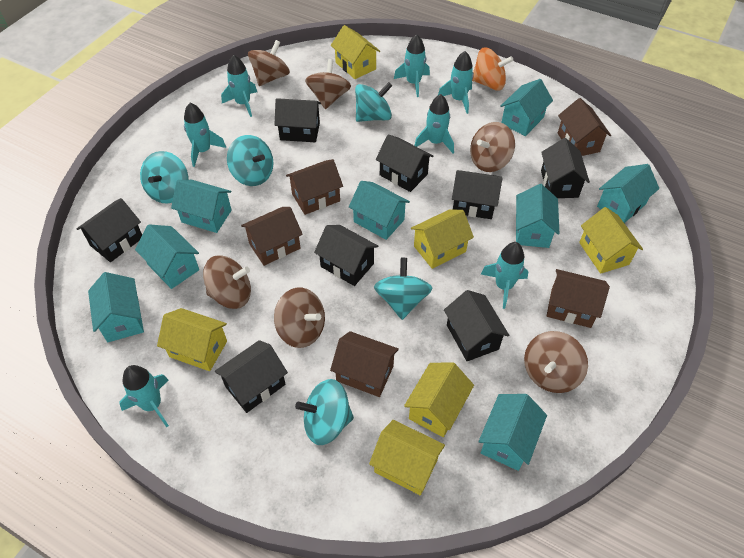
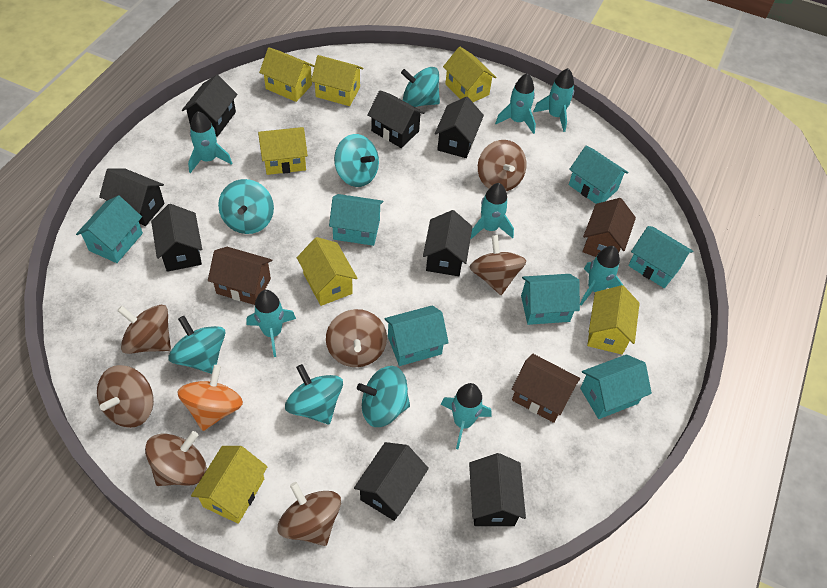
brown house: [241,207,303,266] [286,159,343,215] [330,331,399,397] [547,269,610,328] [558,98,611,156] = 5 -> [208,247,272,305] [512,354,580,423] [582,198,636,257] = 3
brown spinning top: [203,255,251,309] [248,40,290,86] [274,288,325,348] [305,59,351,109] [470,122,515,172] [524,331,588,393] = 6 -> [97,365,154,428] [117,305,171,354] [145,431,207,486] [277,482,341,546] [326,309,387,367] [469,235,526,295] [478,140,526,191] = 7
turquoise house: [88,272,144,342] [135,224,199,289] [171,180,232,233] [349,181,410,240] [478,394,547,471] [500,79,553,136] [516,184,560,248] [597,164,659,223] = 8 -> [76,195,143,263] [329,194,383,246] [384,305,449,366] [521,274,580,325] [569,146,629,204] [580,354,652,419] [628,226,693,288] = 7
turquoise spinning top: [140,151,188,204] [227,135,273,186] [295,379,354,445] [355,82,392,122] [374,258,432,320] = 5 -> [168,316,225,374] [218,179,274,234] [285,364,343,424] [334,134,379,187] [357,366,410,427] [401,67,440,107] = 6
yellow house: [157,308,227,371] [331,25,380,79] [369,420,445,495] [404,362,474,437] [411,210,474,269] [579,207,643,274] = 6 -> [191,446,268,524] [258,127,308,175] [259,47,315,102] [297,237,358,306] [311,55,363,106] [443,47,497,102] [587,285,640,354] = 7

